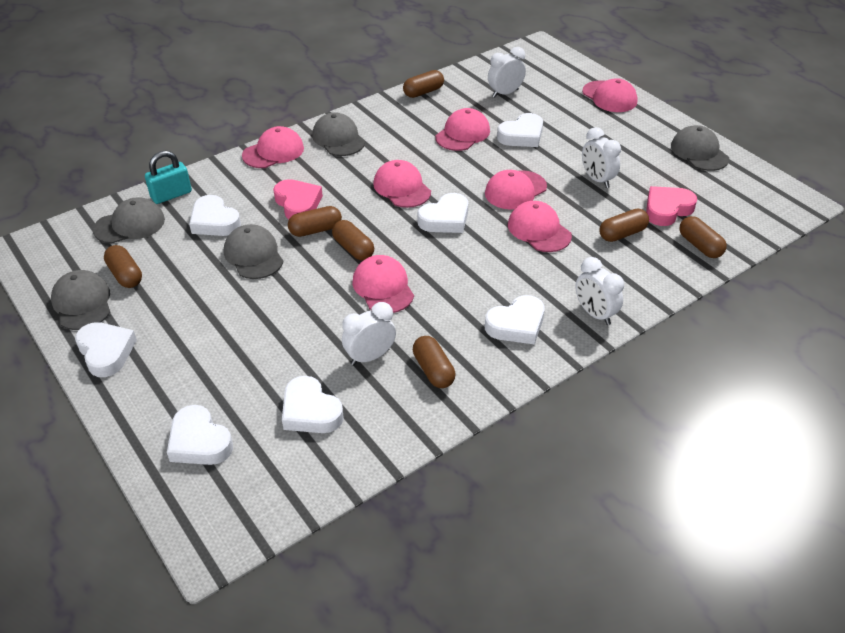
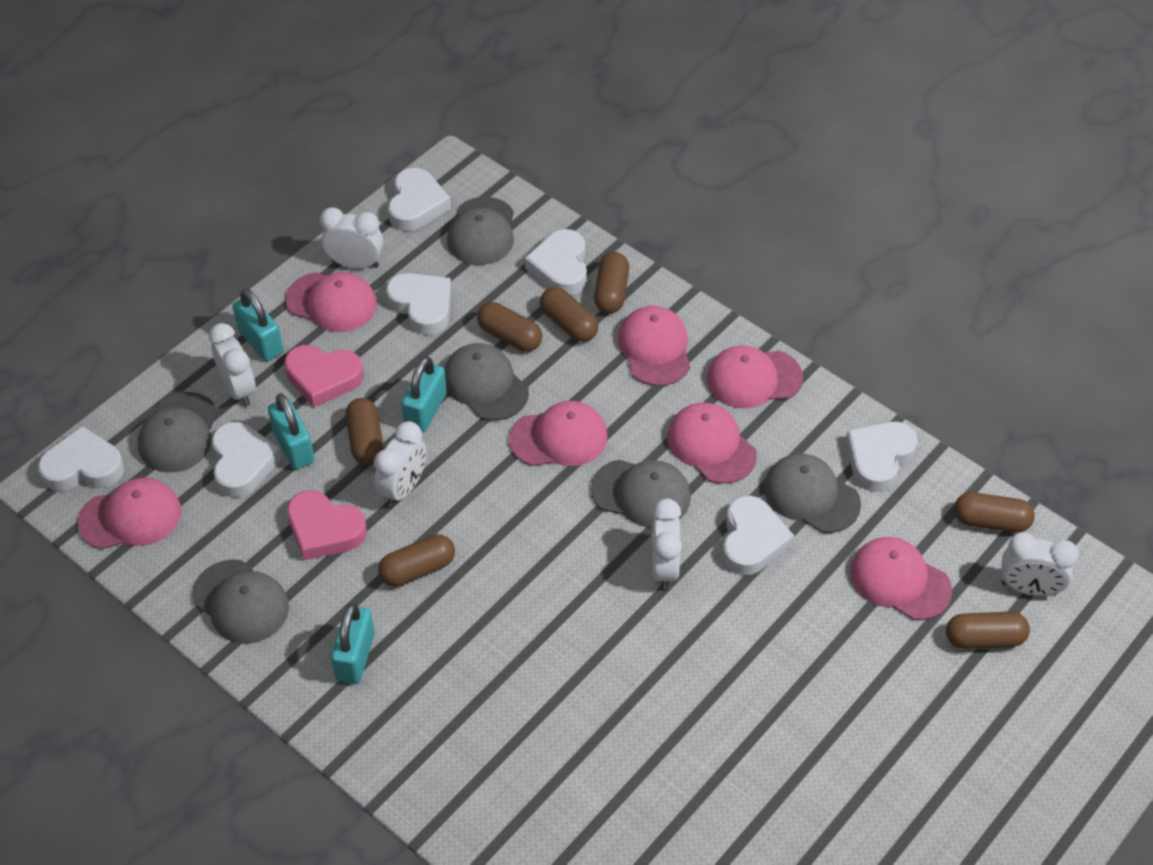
grey cap: [51,270,110,330] [93,197,165,244] [224,224,283,279] [312,112,365,156] [671,125,729,171] = 5 -> [138,392,218,473] [192,559,289,644] [444,343,529,421] [447,197,514,265] [591,460,691,528] [764,454,861,533] = 6
turquoise padlock: [145,150,192,204] = 1 -> [232,289,283,361] [268,393,314,469] [331,603,375,684] [402,357,447,433] = 4
white clock: [342,302,396,365] [488,47,526,98] [576,257,624,325] [582,127,621,188] = 4 -> [209,323,256,407] [320,207,383,268] [374,421,427,507] [651,499,682,590] [1001,533,1079,596] = 5

